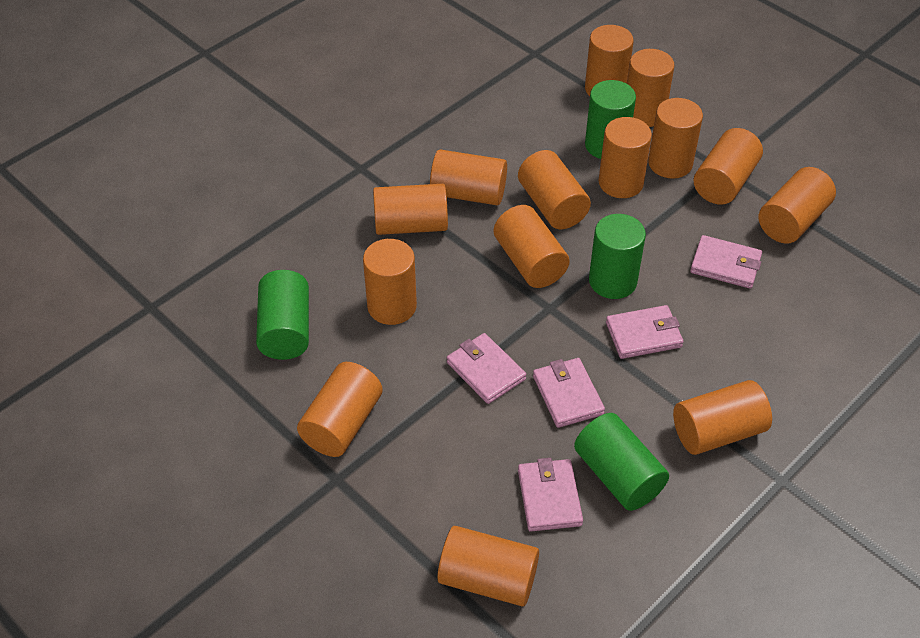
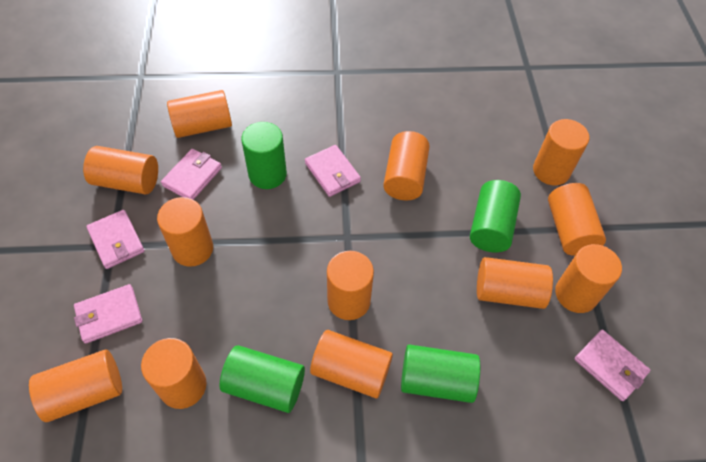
orange cylinder: [297,362,383,457] [363,239,417,325] [373,184,448,235] [430,149,507,205] [437,526,539,607] [494,205,570,288] [518,150,591,229] [585,25,634,96] [599,117,652,198] [627,49,674,127] [648,98,703,179] [673,380,772,455] [694,128,763,205] [759,167,836,244] = 14 -> [29,349,122,422] [83,146,158,194] [141,338,207,409] [157,197,213,267] [167,90,232,138] [310,330,393,398] [327,251,374,320] [383,131,430,200] [477,257,553,309] [533,119,589,185] [548,183,606,256] [555,244,622,313] = 12

